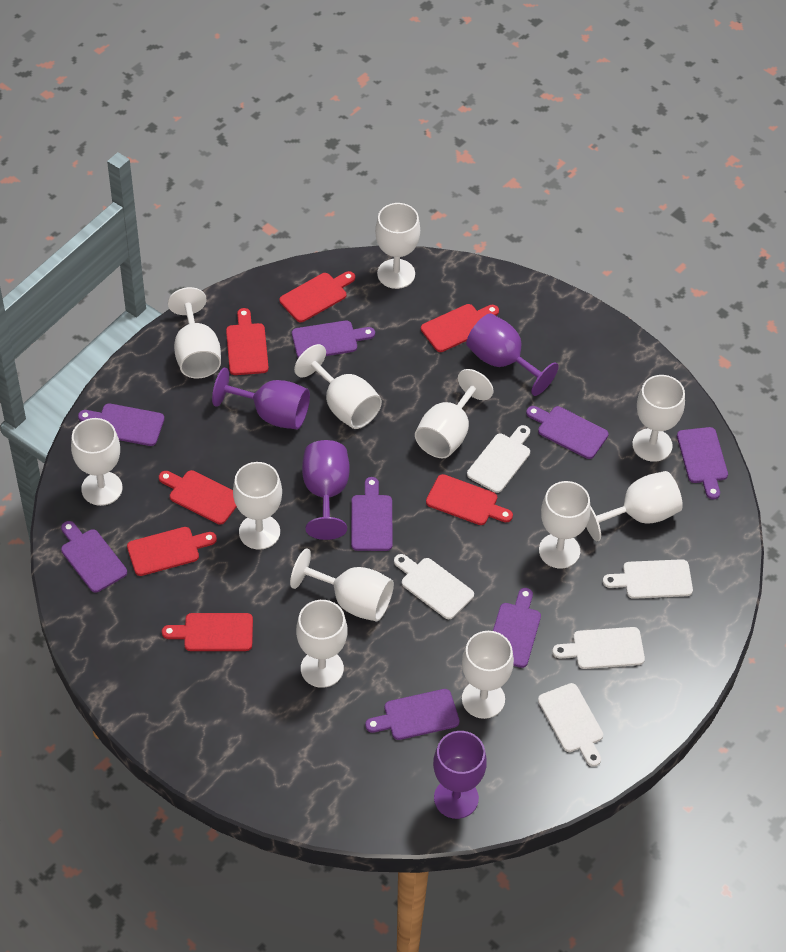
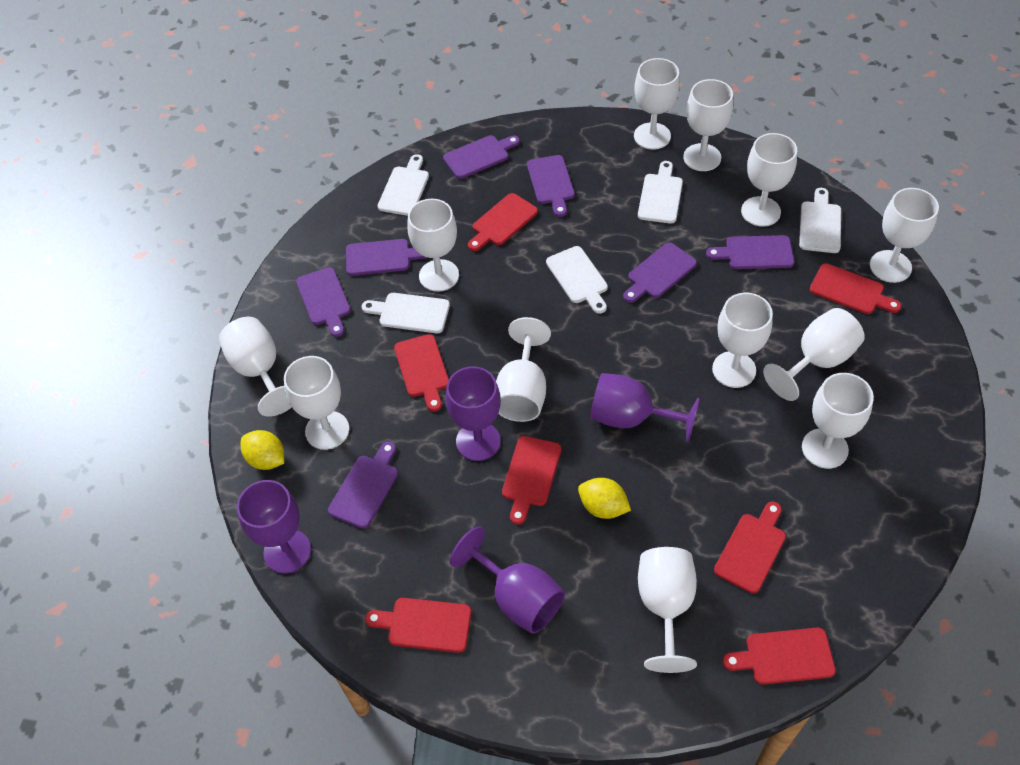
purple cutting board: [61,521,127,593] [78,403,164,446] [292,321,375,358] [351,477,393,551] [365,689,460,740] [493,588,541,668] [526,406,609,459] [677,427,728,499] = 8 -> [296,267,351,337] [328,441,398,529] [346,239,428,276] [443,135,520,179] [527,155,575,217] [623,243,697,303] [706,235,794,269] = 7
yellow lemon: none = 0 -> [241,430,284,470] [578,478,631,519] = 2

